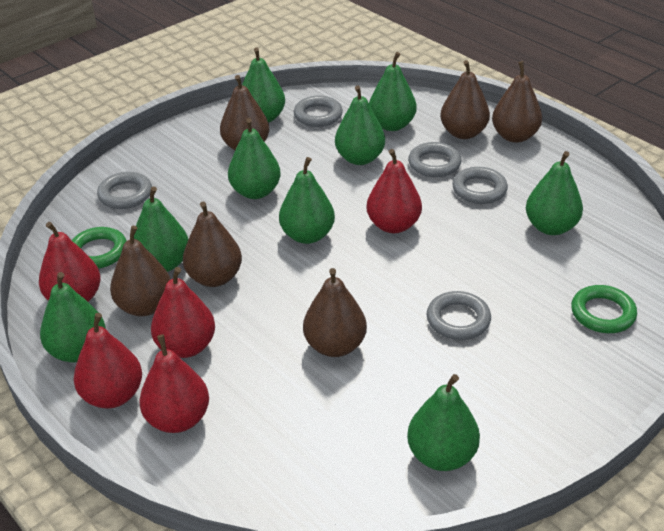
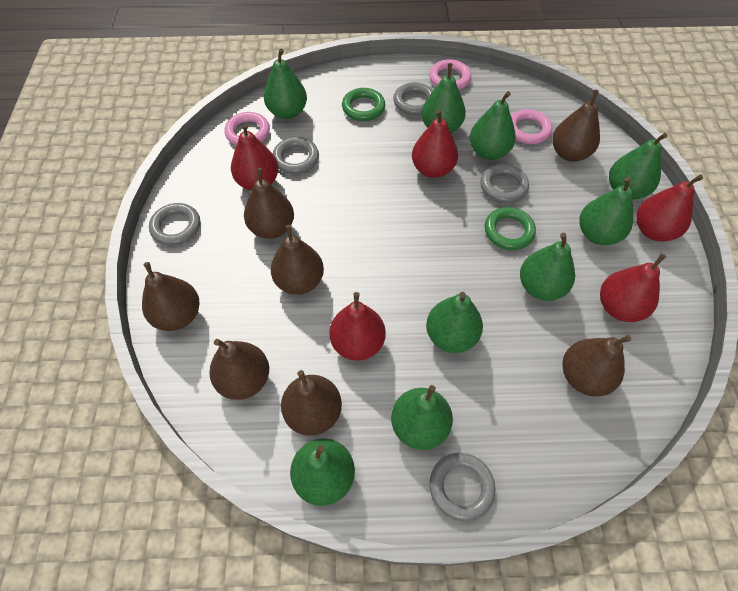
brown pear: [110,226,171,316] [183,201,242,287] [220,75,269,150] [303,268,367,357] [440,60,490,139] [492,61,542,143] = 6 -> [142,262,199,331] [209,339,269,400] [244,168,294,239] [271,225,324,295] [281,370,342,436] [552,90,600,162] [562,335,631,396] = 7
pink ring: none = 0 -> [224,112,270,146] [429,59,471,90] [511,109,552,144] = 3

